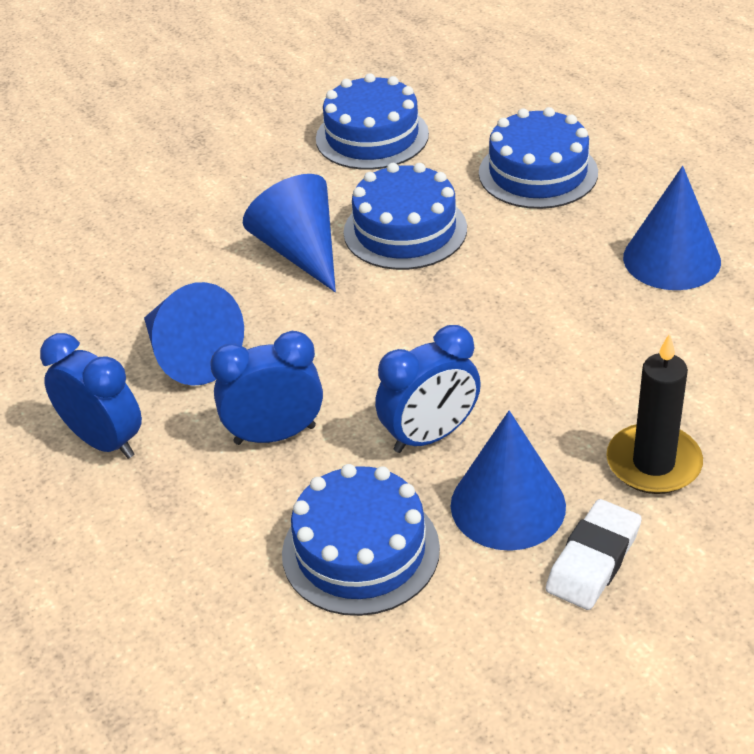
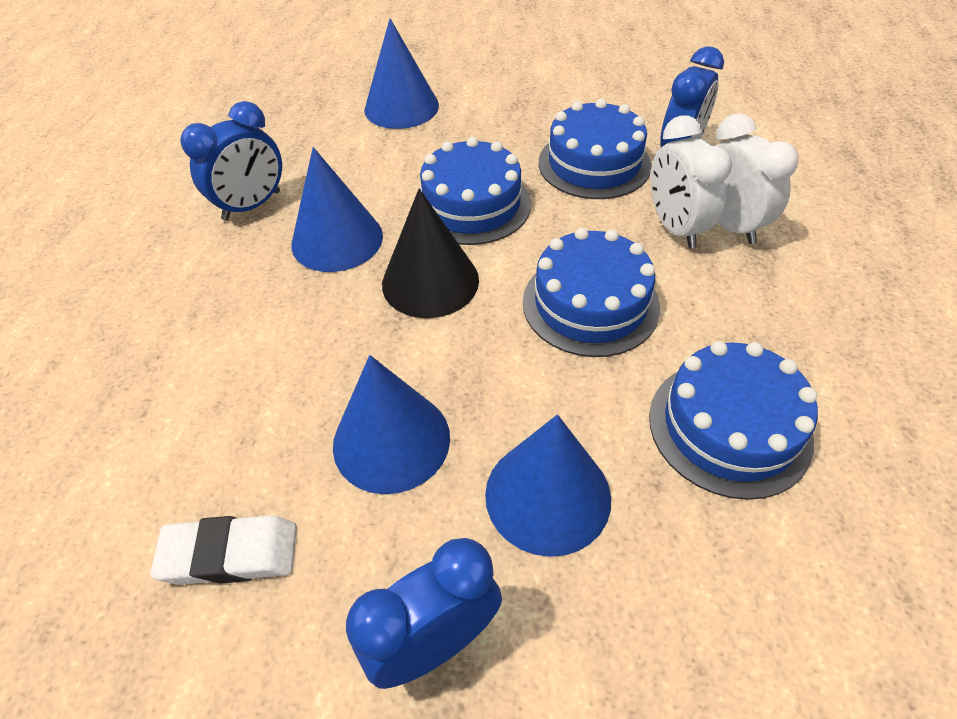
black candle: [606,334,703,494] = 1 -> none = 0
black cone: none = 0 -> [382,189,479,318] = 1
white clock: none = 0 -> [651,115,732,248] [716,114,799,244] = 2

